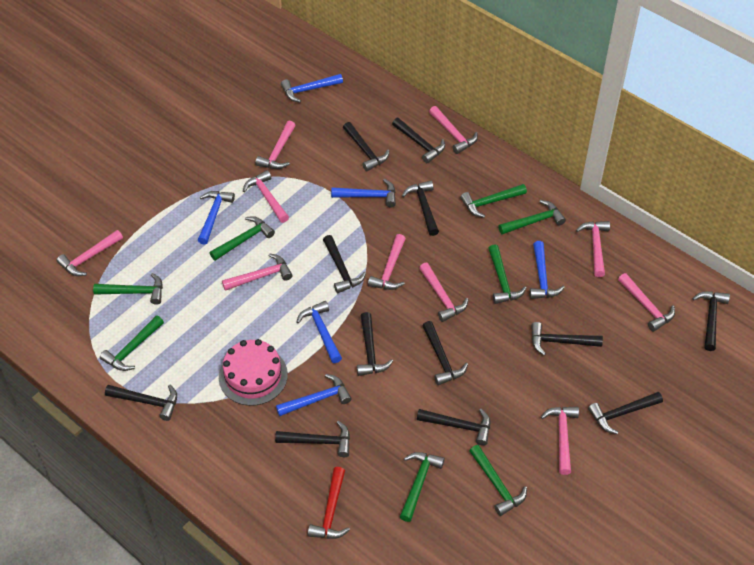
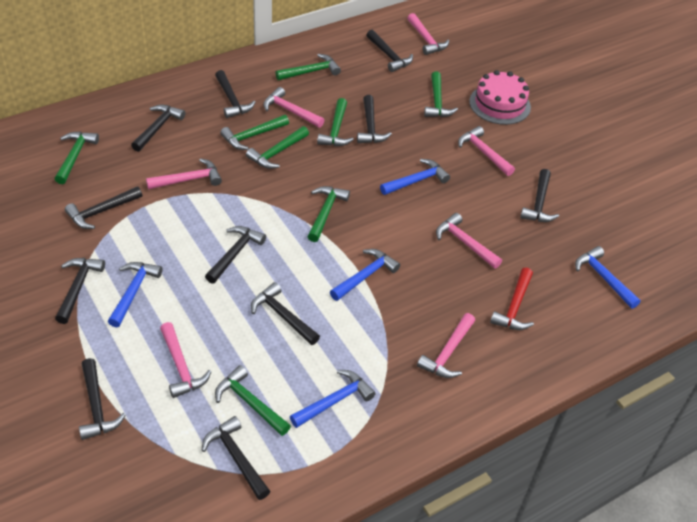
black hammer: [105,385,177,421] [275,421,350,457] [323,235,366,293] [343,122,389,171] [357,312,393,376] [392,118,445,163] [402,181,439,236] [417,409,490,446] [422,321,468,385] [531,322,603,355] [588,392,663,434] [693,291,730,351] = 12 -> [55,258,105,324] [65,186,142,229] [79,358,126,440] [131,105,185,152] [201,416,270,500] [205,226,266,284] [215,70,256,118] [251,282,320,345] [357,95,392,143] [366,30,413,72] [520,169,559,222] = 11
blue hammer: [198,191,235,245] [276,374,352,416] [281,74,343,103] [296,301,342,363] [331,179,396,207] [529,241,565,299] = 6 -> [108,262,162,327] [290,370,376,428] [330,249,400,301] [380,159,450,195] [575,246,641,309] = 5
pink hammer: [57,230,123,276] [222,254,293,291] [243,170,289,223] [255,120,296,169] [368,234,406,290] [419,263,468,322] [429,106,478,154] [541,407,579,475] [576,221,610,277] [618,273,675,332] = 10 -> [146,158,222,189] [160,322,211,398] [263,87,324,128] [407,13,449,55] [417,313,475,378] [436,213,502,269] [458,126,515,176] = 7

